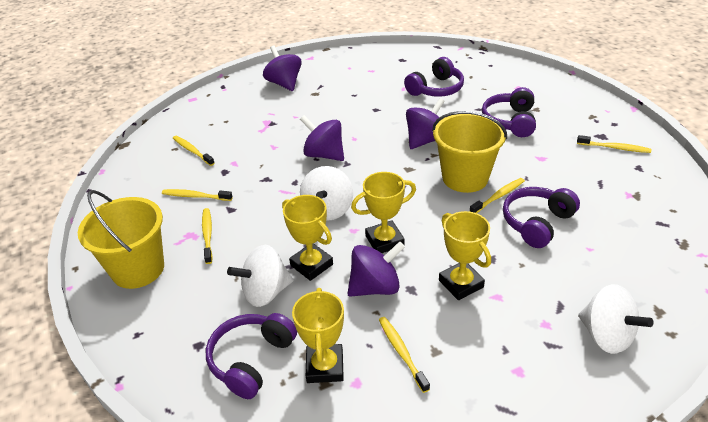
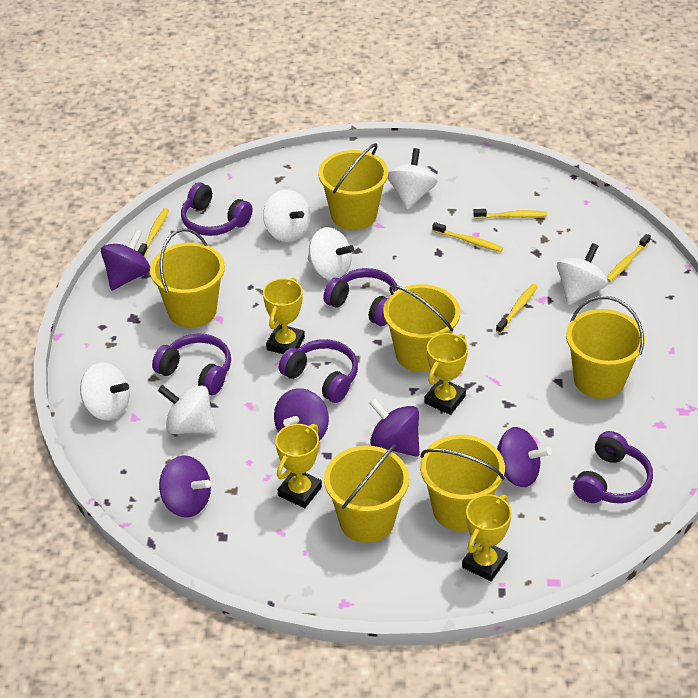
purple headphones: [206,313,297,399] [404,57,464,97] [482,87,536,137] [503,187,580,248] = 4 -> [152,333,231,395] [181,182,253,236] [279,339,358,403] [323,268,398,326] [573,431,653,503] = 5
purple spinning top: [263,46,302,91] [300,115,344,161] [347,241,405,297] [406,98,445,149] = 4 -> [101,229,150,291] [159,455,211,518] [274,388,329,441] [369,398,420,457] [497,427,551,487] = 5
white spinning top: [227,245,294,307] [300,166,353,220] [578,284,654,354] = 3 -> [80,362,130,420] [158,385,216,434] [263,189,311,242] [308,227,354,280] [388,148,437,210] [557,243,608,305] = 6
yellow bucket: [78,190,164,289] [432,111,507,193] = 2 -> [150,228,225,328] [318,143,388,230] [324,444,409,543] [383,284,460,372] [420,435,505,531] [566,296,645,399] = 6
yellow toothbrush: [162,189,233,201] [173,136,215,166] [202,208,213,264] [379,317,430,393] [469,178,525,213] [577,135,651,153] = 6 -> [138,208,169,256] [432,222,503,252] [473,209,547,219] [496,284,538,334] [606,234,651,282] = 5

